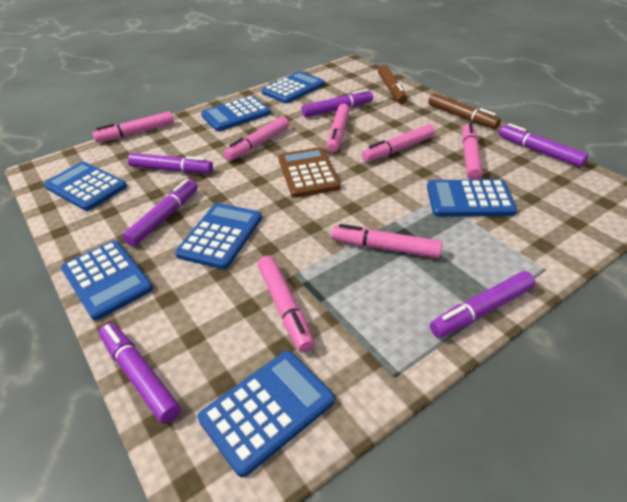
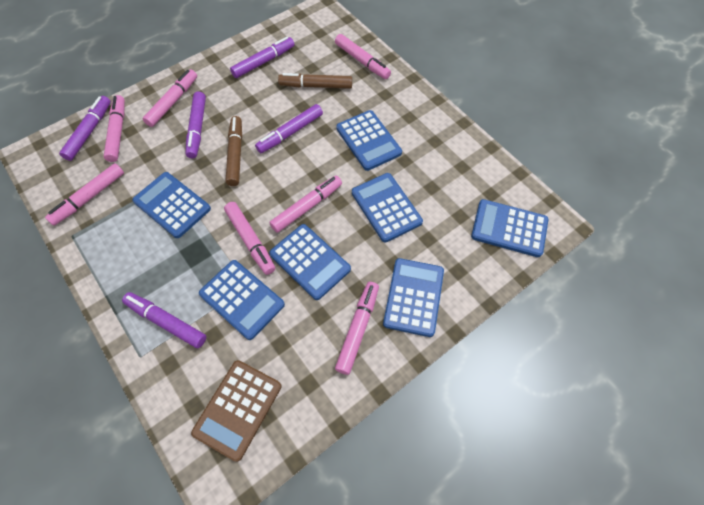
purple marker: [99,323,181,424] [122,179,198,246] [128,153,213,173] [301,89,373,117] [430,271,536,338] [499,123,588,167] = 6 -> [59,96,111,161] [122,292,206,348] [186,91,206,158] [230,37,294,78] [255,104,323,153] = 5

